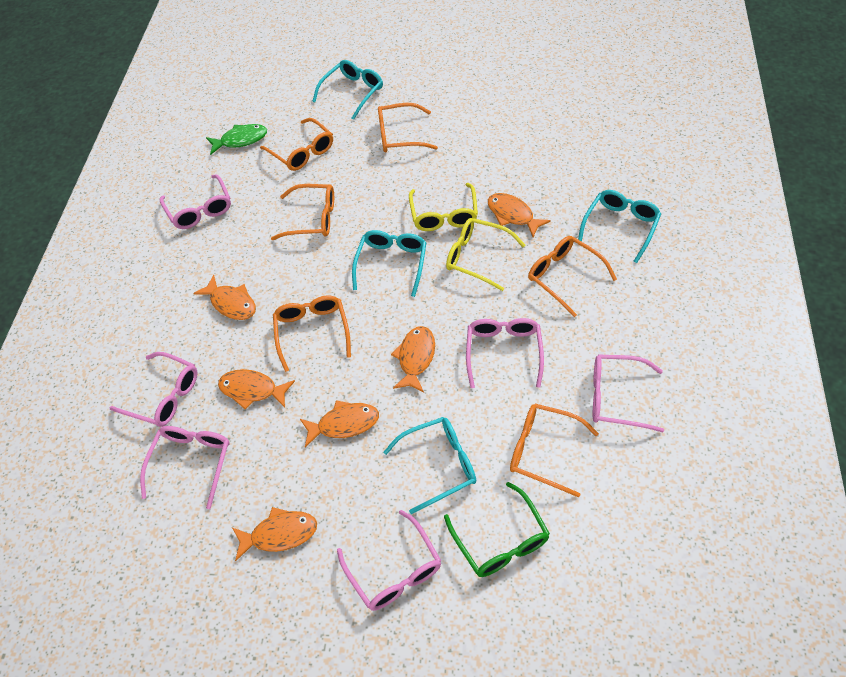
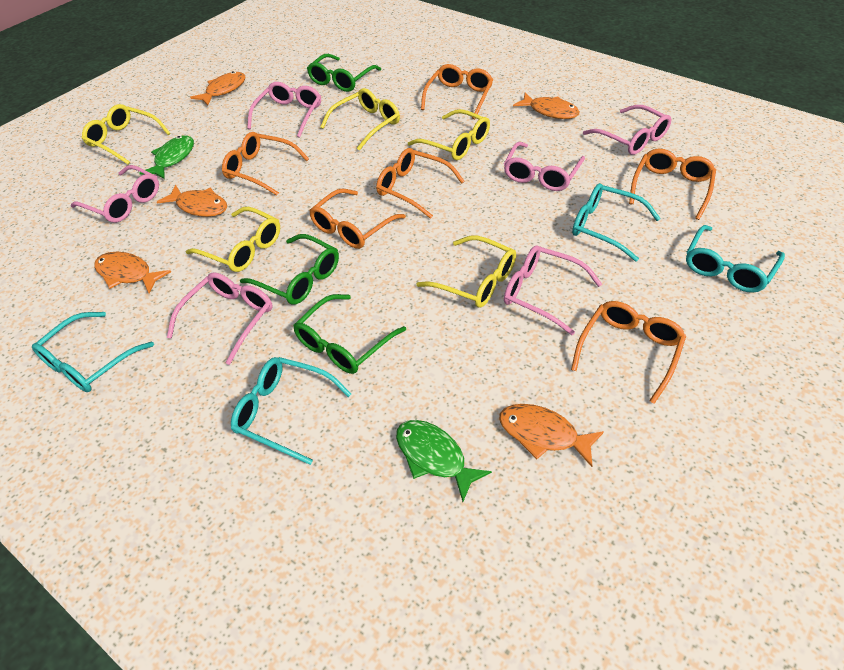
green fish: [206,124,267,155] = 1 -> [139,135,194,179] [396,420,492,502] = 2
green glasses: [444,482,550,577] = 1 -> [240,234,339,305] [293,294,406,374] [307,54,381,92] = 3
orange fish: [193,275,256,320] [218,369,295,410] [232,507,317,561] [300,400,379,447] [391,326,435,393] [488,193,551,237] = 6 -> [94,252,171,293] [157,185,227,217] [190,71,245,105] [499,404,604,467] [513,92,580,119] = 5
yellow glasses: [409,183,478,231] [446,218,525,291] = 2 -> [82,104,171,165] [186,207,280,272] [320,88,400,151] [408,109,490,160] [416,236,516,308] = 5

